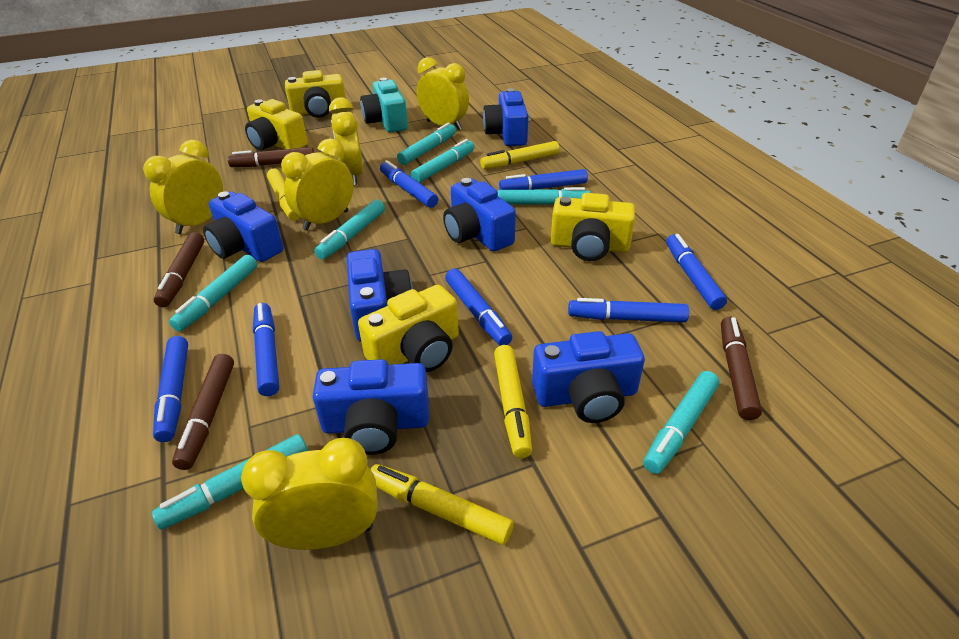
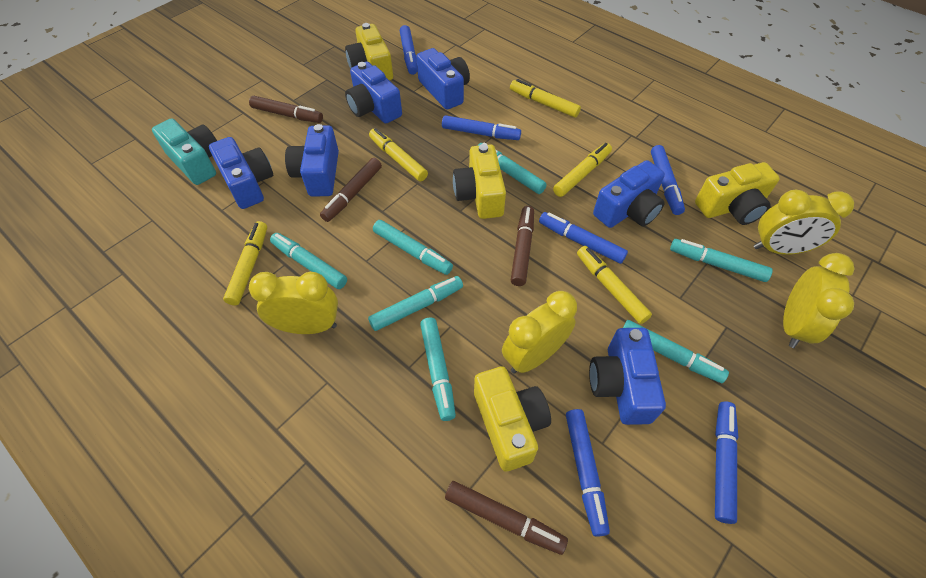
blue marker: [153,336,188,442] [253,303,279,396] [380,160,438,208] [445,268,512,346] [499,169,588,190] [568,298,689,323] [666,234,727,310] = 7 -> [400,25,417,75] [442,115,521,140] [539,212,628,264] [566,409,610,537] [651,145,685,215] [715,402,738,524] = 6
yellow clock: [143,140,223,234] [241,438,378,550] [281,138,354,231] [329,98,363,186] [417,57,469,130] = 5 -> [249,272,338,334] [502,291,577,374] [754,190,854,255] [783,253,854,348] = 4
yellow marker: [267,169,300,221] [371,464,514,545] [480,141,560,169] [494,345,532,458] = 4 -> [223,221,267,305] [369,128,428,181] [510,79,581,117] [553,143,612,197] [577,246,652,324] = 5

